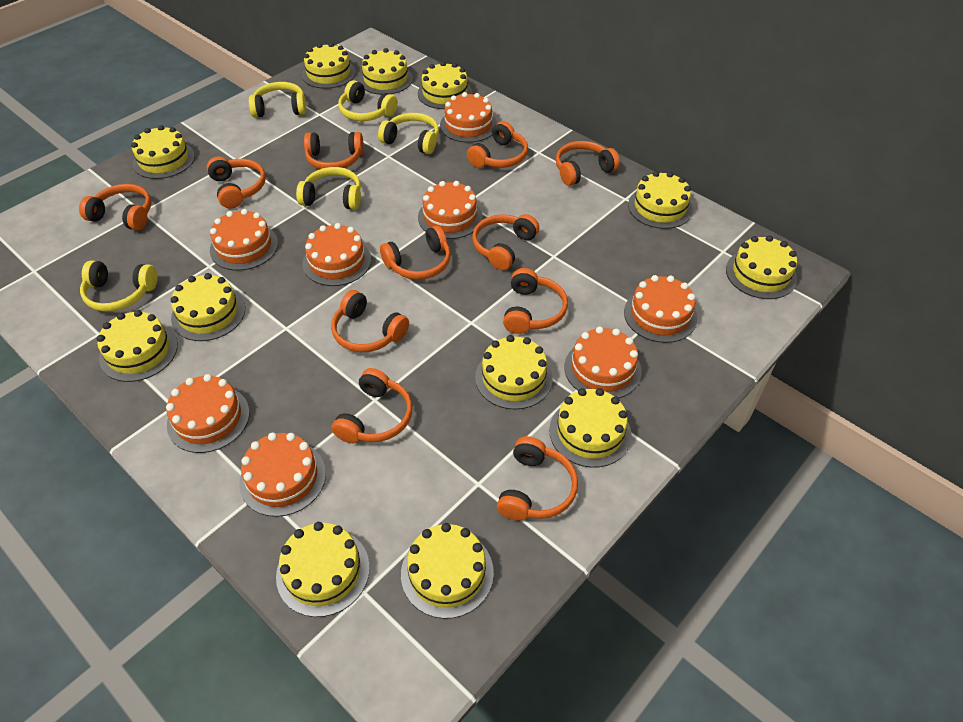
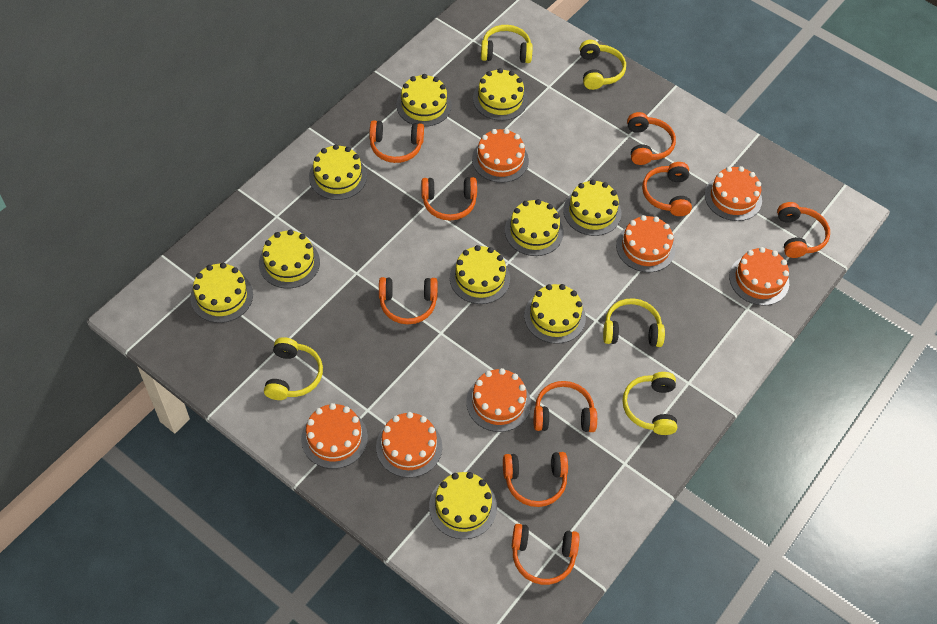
orange cake: [166,374,250,453] [210,209,278,270] [239,432,326,517] [302,223,371,286] [418,181,483,239] [440,92,497,143] [565,327,642,398] [624,275,697,343] = 8 -> [301,403,368,469] [376,412,442,478] [466,368,531,432] [472,129,529,183] [616,215,675,272] [705,166,762,221] [729,247,789,306] = 7
orange headphones: [79,184,151,231] [206,156,266,209] [304,132,364,169] [331,290,409,352] [331,368,412,443] [380,226,451,280] [467,121,528,168] [472,214,539,270] [497,436,578,521] [503,268,568,334] [556,141,620,186] = 11 -> [369,120,424,163] [379,277,438,324] [421,177,477,221] [503,452,568,507] [512,524,580,585] [534,381,597,432] [627,112,676,165] [642,162,692,216] [777,202,830,258] = 9
yellow cake: [97,310,178,382] [131,125,195,179] [171,273,245,341] [276,522,370,617] [302,43,356,89] [359,48,413,95] [401,523,494,619] [418,61,472,109] [475,335,553,410] [549,388,632,468] [628,171,693,229] [726,235,797,299] = 12 -> [190,263,253,323] [259,230,320,288] [309,144,367,200] [396,74,452,127] [429,472,497,539] [450,245,510,304] [473,68,528,121] [505,199,564,256] [524,284,586,344] [563,180,622,236] = 10

